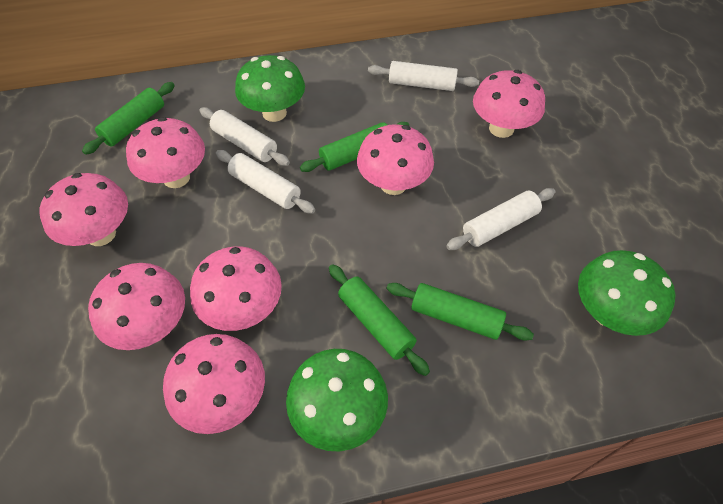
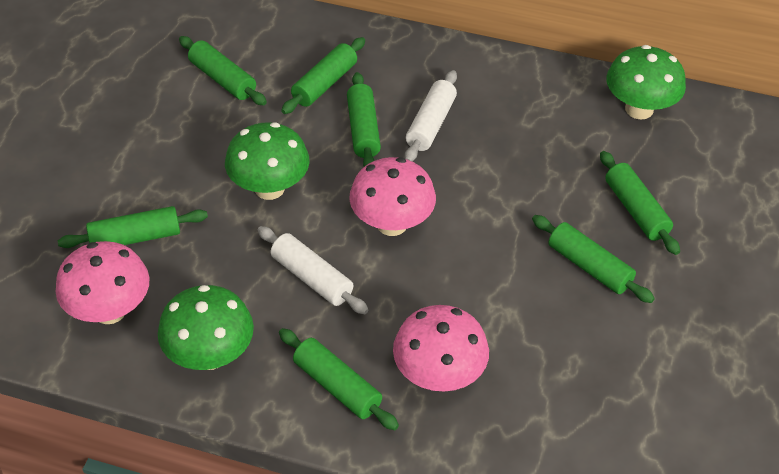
green rolling pin: [82,82,175,155] [300,122,409,172] [329,264,430,376] [387,283,534,341] = 4 -> [58,206,208,248] [179,36,267,105] [279,328,399,430] [281,37,365,114] [347,72,381,167] [532,215,655,303] [600,151,680,255] = 7
pink mushroom: [39,173,128,246] [88,263,185,350] [126,117,205,188] [163,334,265,434] [190,246,282,331] [357,124,434,195] [473,70,545,138] = 7 -> [55,241,149,324] [349,157,436,236] [393,305,489,391] = 3
white rolling pin: [199,107,290,166] [216,150,315,214] [368,61,479,91] [446,188,555,250] = 4 -> [258,226,369,314] [405,70,457,161] = 2

